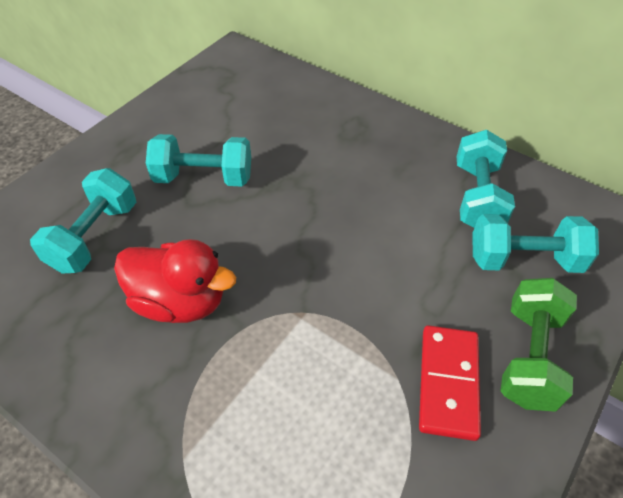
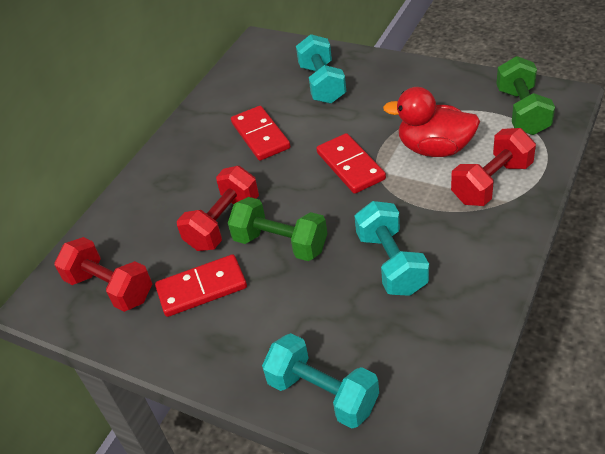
green dumbbell: [500,278,577,412] = 1 -> [228,197,327,261] [496,56,555,135] = 2
red domino: [419,325,481,441] = 1 -> [155,254,247,317] [231,106,290,161] [316,133,386,194] = 3
red dumbbell: none = 0 -> [54,237,152,312] [177,166,259,251] [451,128,536,206] = 3
turquoise dumbbell: [30,168,136,274] [146,134,251,186] [457,130,515,228] [473,214,599,273] = 4 -> [262,333,379,429] [296,34,346,104] [355,201,429,296] = 3

